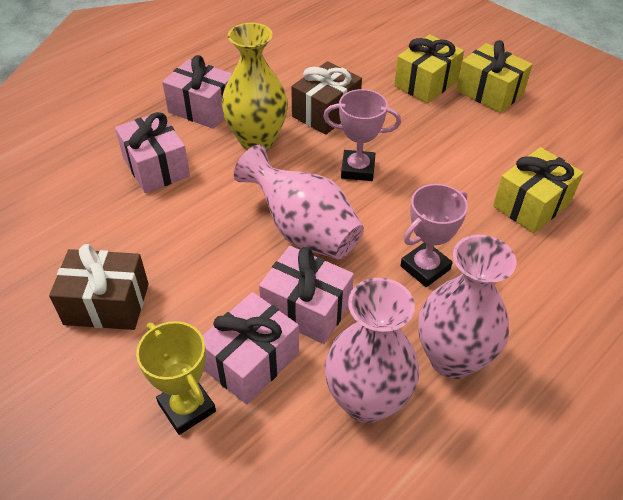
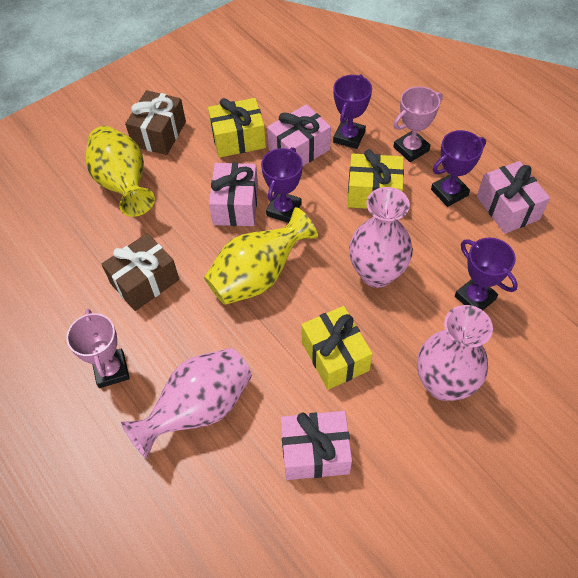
purple trophy: none = 0 -> [261,147,303,223] [333,74,372,149] [431,130,486,207] [455,237,518,310] = 4
yellow trophy: [136,321,216,435] = 1 -> none = 0
yellow vase: [222,23,288,150] = 1 -> [86,126,155,217] [204,207,318,305] = 2

